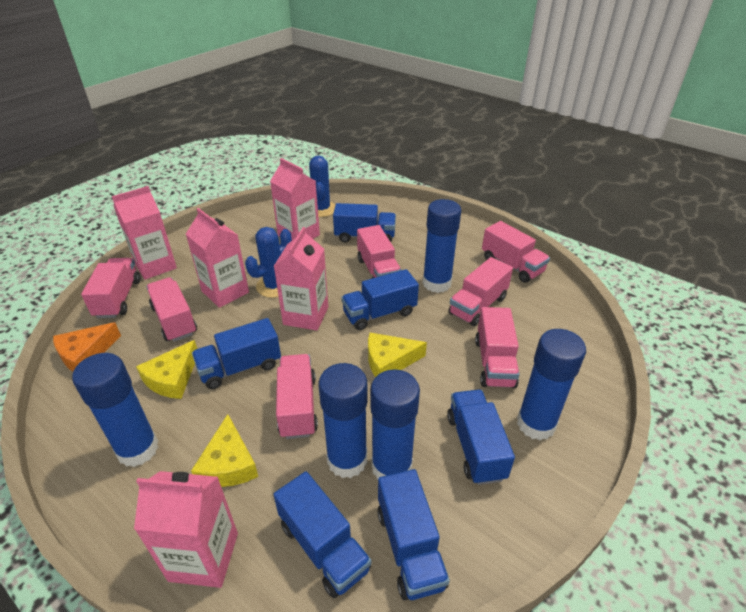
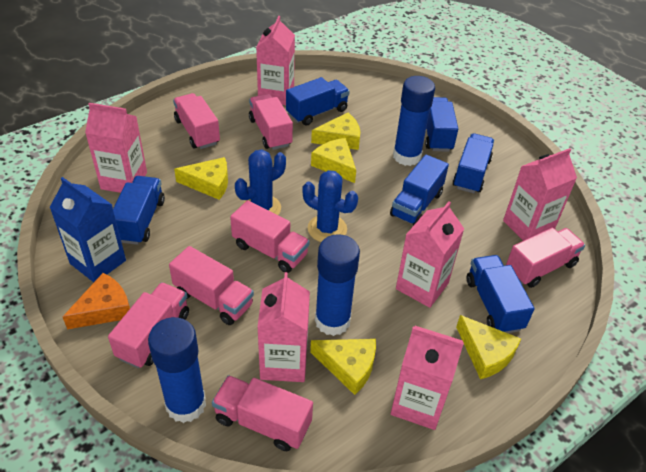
blue carton: none = 0 -> [50,177,126,282] = 1
blue glue stick: [72,353,159,467] [319,363,368,478] [370,369,420,480] [423,199,461,293] [517,329,586,440] = 5 -> [148,317,206,423] [315,234,360,336] [393,76,435,166] = 3
pink carton: [112,186,177,280] [134,471,238,588] [186,208,249,308] [270,158,320,240] [274,227,328,331] = 5 -> [85,103,147,193] [256,16,295,105] [257,272,310,382] [391,326,464,430] [396,201,464,308] [503,148,577,241] = 6
yellow cheese: [136,340,197,399] [191,414,258,487] [368,333,427,377] = 3 -> [174,157,228,200] [310,339,376,395] [311,113,360,150] [311,138,356,183] [456,315,521,379] = 5

